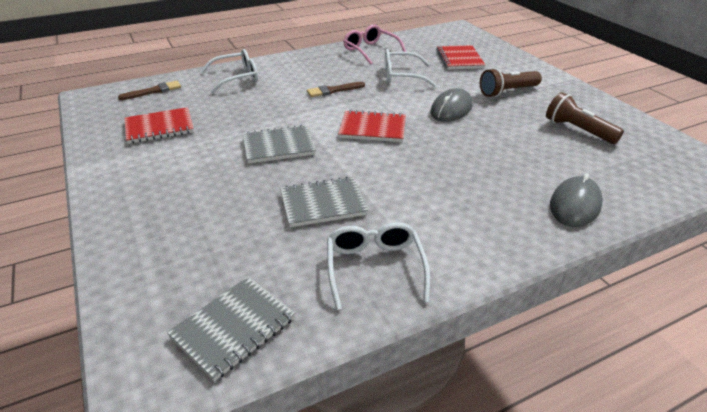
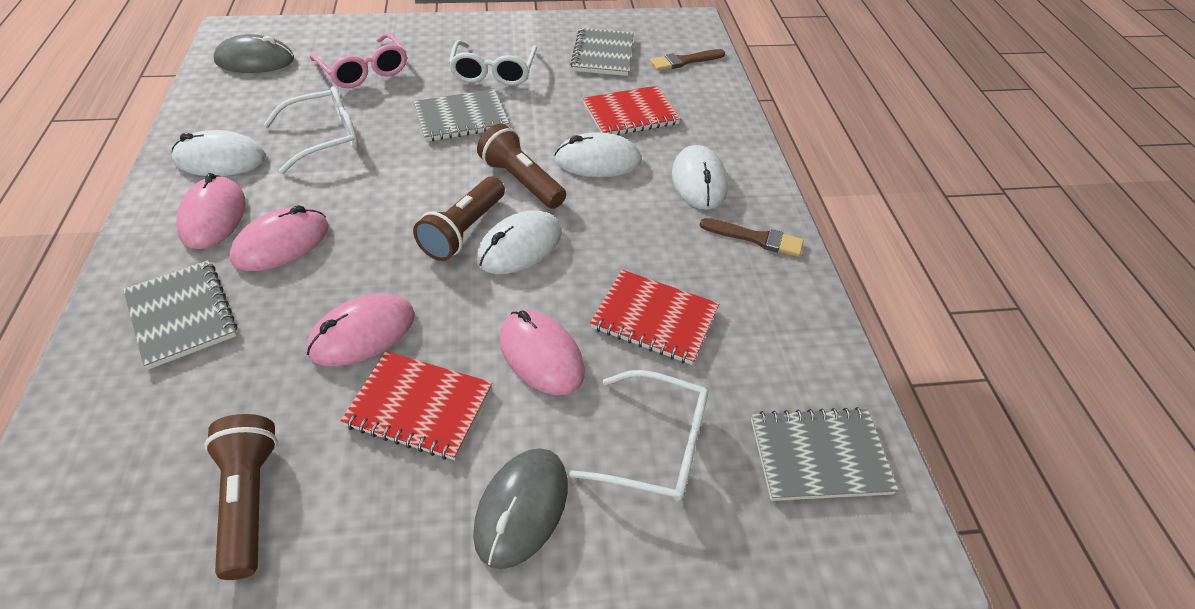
brown flashlight: [480,68,542,97] [546,92,624,144] = 2 -> [204,414,278,580] [413,177,505,261] [477,124,566,209] = 3
grey notebook: [167,276,295,382] [243,125,316,164] [280,177,368,227] = 3 -> [123,260,237,370] [414,89,509,142] [570,28,634,76] [751,407,898,501] = 4
pink mouse: none = 0 -> [176,173,245,249] [229,205,329,271] [307,293,415,366] [499,310,585,395] = 4
white mouse: none = 0 -> [172,130,266,176] [476,210,562,274] [554,132,642,177] [672,145,728,210] = 4

